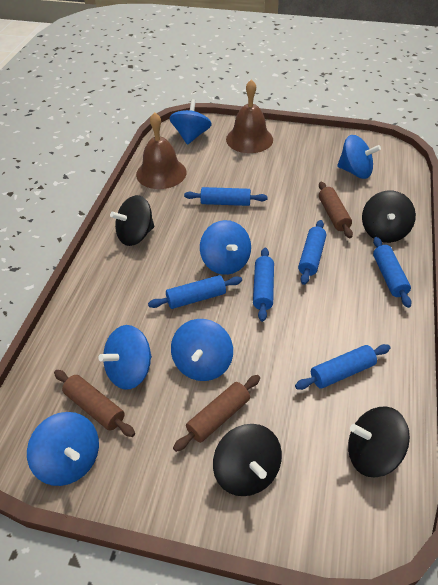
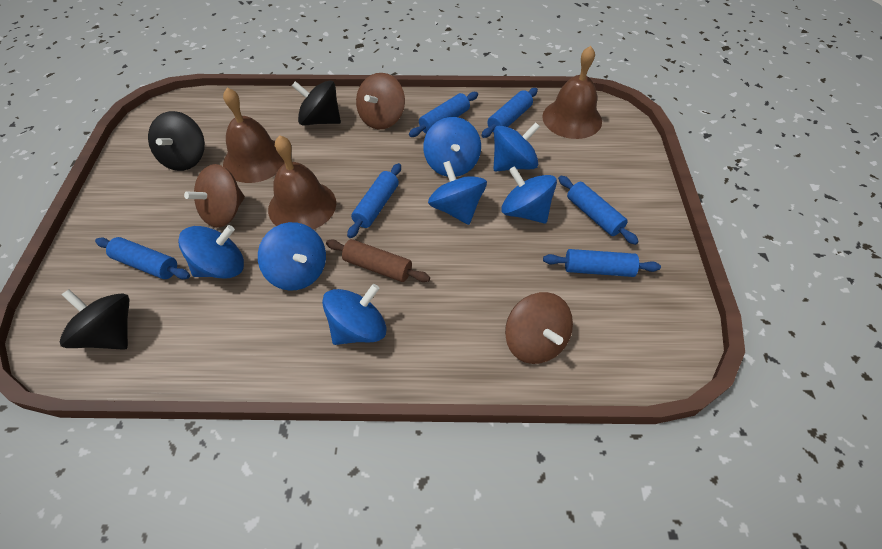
black spinning top: [110,195,155,246] [213,424,282,496] [348,406,410,477] [362,191,416,243] = 4 -> [60,289,129,350] [148,111,205,171] [292,80,341,126] = 3
blue spinning top: [27,412,99,486] [98,325,152,390] [170,99,212,145] [171,319,233,381] [200,220,251,275] [337,135,381,179] = 6 -> [178,225,244,279] [258,222,326,291] [322,284,386,345] [423,117,481,177] [428,161,487,225] [494,122,540,171] [501,166,557,224] = 7
brown bell: [136,112,187,189] [226,79,273,153] = 2 -> [223,88,285,183] [268,135,336,230] [542,46,602,139] = 3
brown rolling pin: [54,370,135,437] [173,375,260,452] [319,182,353,238] = 3 -> [326,239,430,282] = 1
brown spinning top: none = 0 -> [184,164,245,228] [356,73,405,129] [505,292,573,364] = 3

